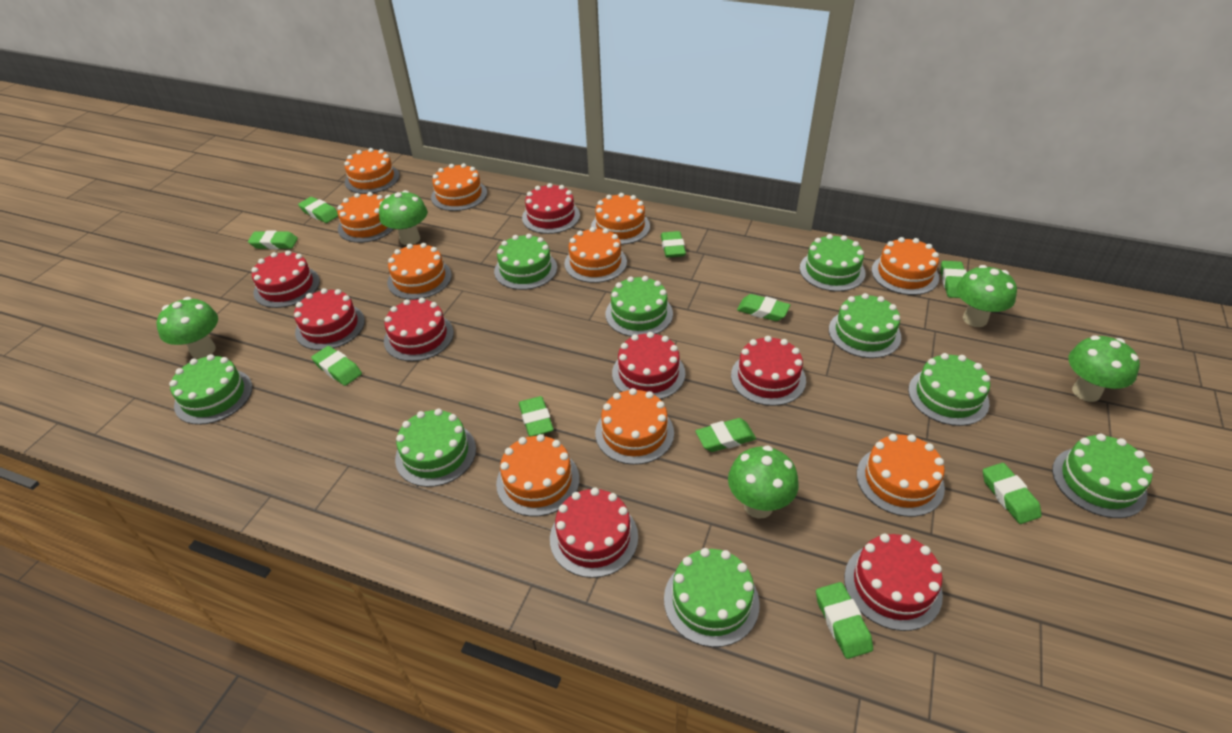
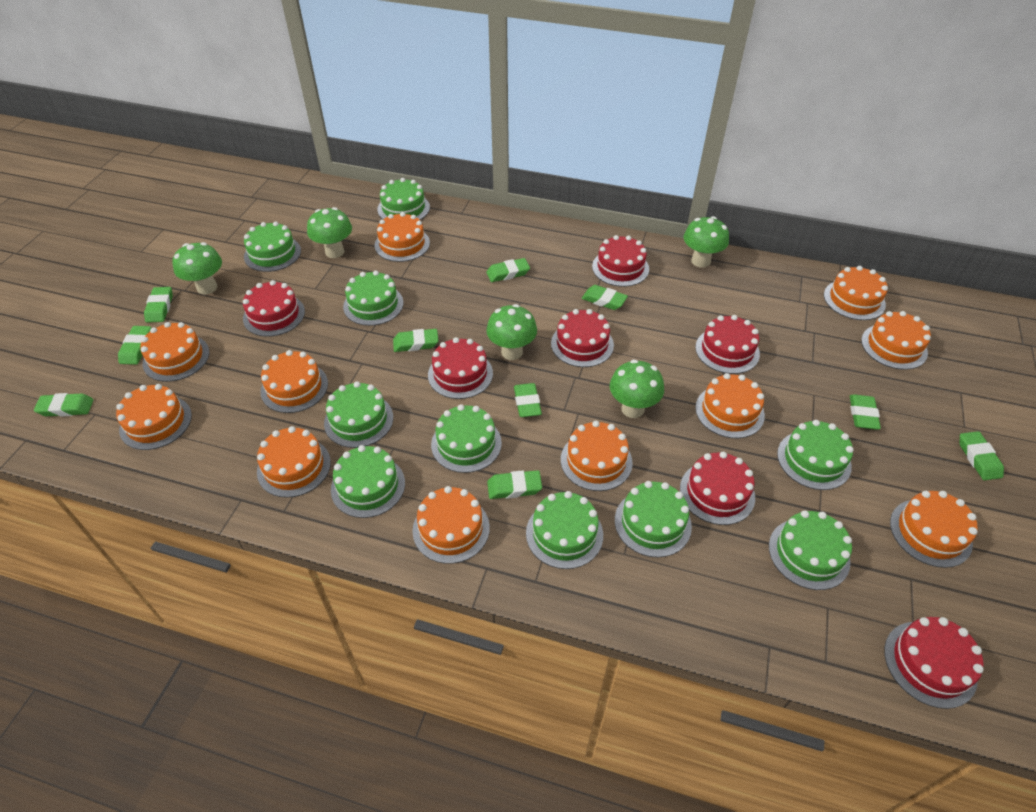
green cake: [169,354,252,425] [395,409,476,487] [494,234,557,290] [606,276,673,337] [664,548,760,647] [800,234,866,292] [829,293,901,358] [908,353,990,426] [1052,434,1153,518] = 9 -> [244,221,301,272] [324,381,393,448] [331,445,405,518] [343,271,403,326] [377,178,430,220] [431,404,502,473] [526,491,603,569] [615,481,692,557] [769,510,852,590] [777,420,854,490] = 10
orange cake: [337,192,394,243] [344,148,399,194] [387,243,452,300] [431,163,487,211] [496,434,579,517] [564,227,627,283] [591,193,650,245] [595,388,674,465] [857,434,945,517] [872,237,939,295] = 10 -> [116,384,192,450] [140,322,209,382] [257,426,331,498] [261,350,328,413] [375,212,430,262] [412,486,490,564] [561,421,633,491] [695,373,765,438] [824,266,888,320] [861,311,931,370] [890,491,978,568] = 11
red cake: [251,250,320,308] [294,288,365,350] [384,298,454,361] [522,183,580,234] [550,488,638,578] [612,332,685,399] [731,336,806,406] [844,534,943,631] = 8 -> [243,280,305,337] [428,337,493,399] [551,309,614,367] [592,235,649,287] [680,452,755,525] [695,315,760,374] [884,617,984,709] = 7

